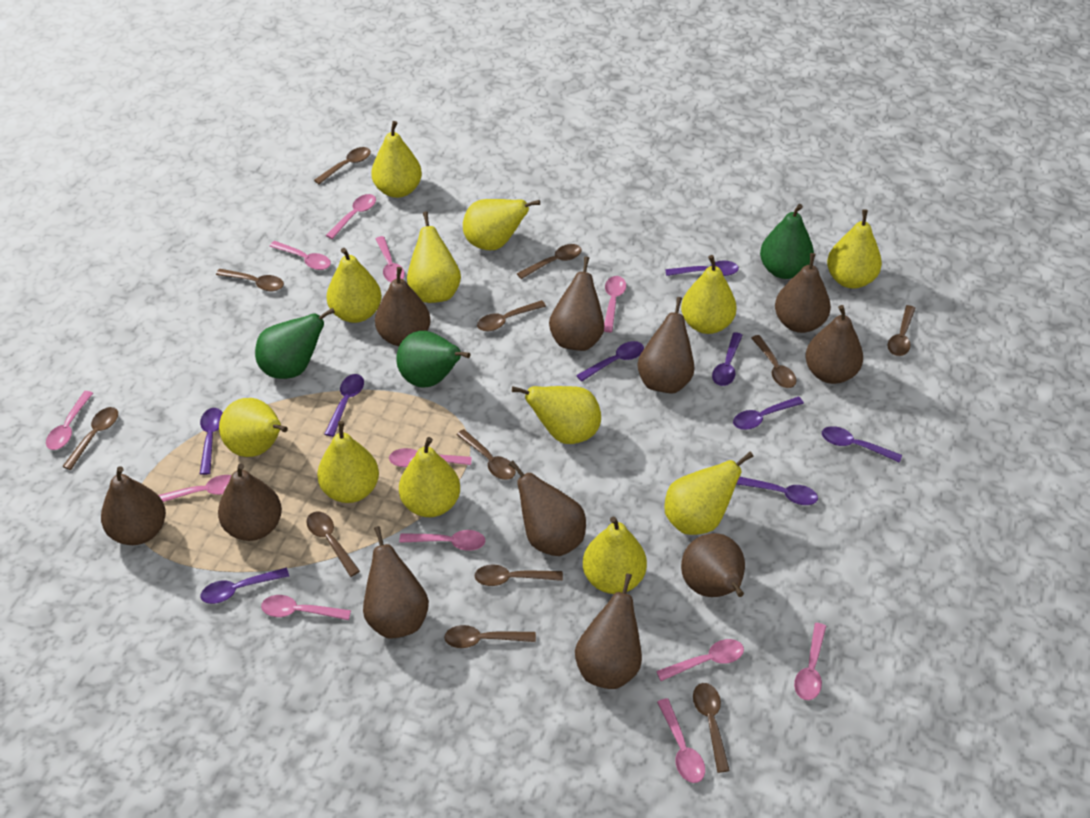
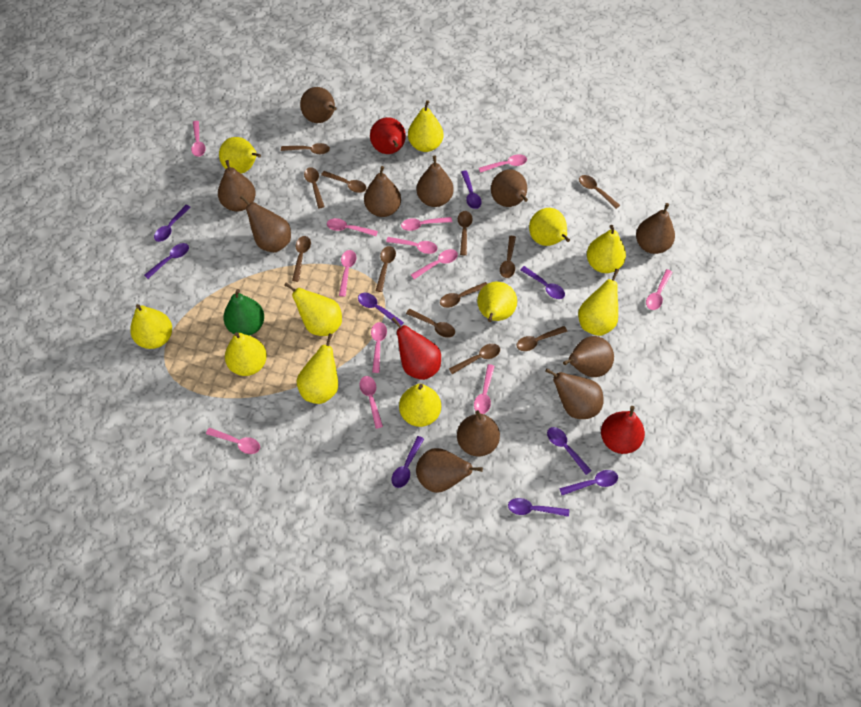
green pear: [255,308,335,379] [396,331,471,388] [760,204,814,279] = 3 -> [223,289,264,336] = 1
red pear: none = 0 -> [370,117,406,154] [391,317,441,380] [601,406,645,454] = 3
yellow pear: [219,398,288,457] [317,421,379,503] [327,248,382,323] [371,121,422,198] [399,437,460,517] [407,211,461,303] [463,199,540,250] [512,386,601,444] [583,517,647,594] [664,452,753,535] [681,255,737,334] [827,209,882,288] = 12 -> [130,304,172,349] [219,137,261,173] [225,332,267,376] [284,282,342,336] [296,333,338,404] [399,384,441,427] [408,100,443,152] [477,282,517,322] [529,208,570,246] [578,269,619,336] [587,225,626,273] = 11

